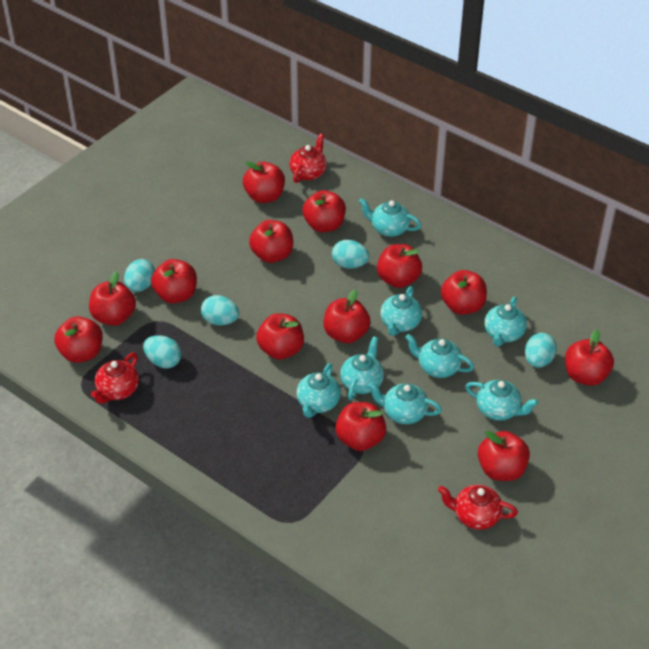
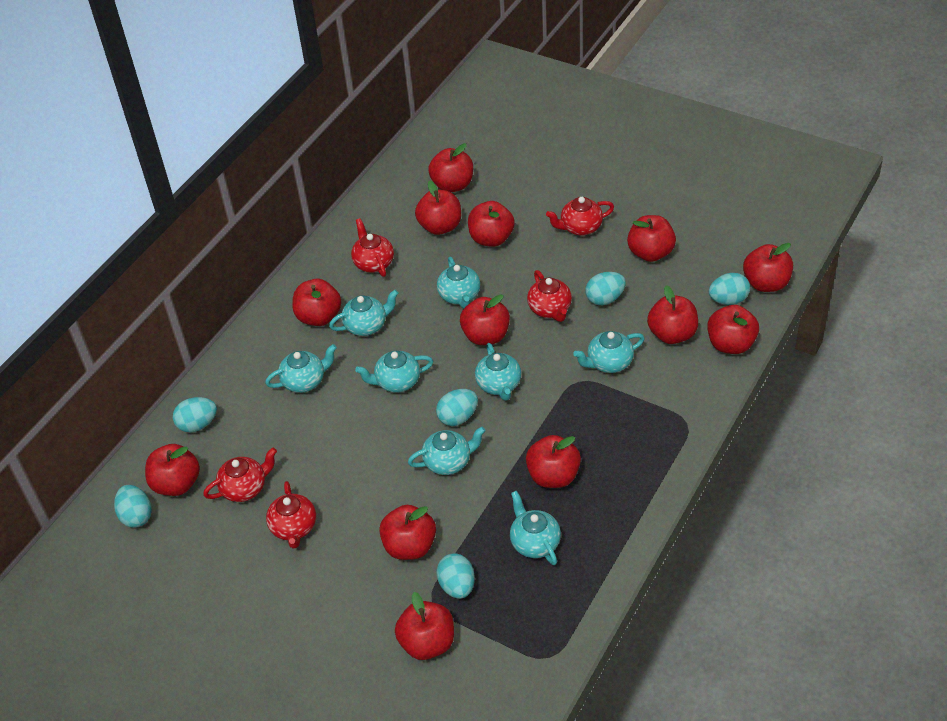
red teapot: [91,352,139,404] [289,134,327,183] [438,485,518,530] = 3 -> [203,448,277,502] [266,481,316,549] [351,218,394,277] [527,270,572,322] [546,197,614,235] = 5
turquoise egg: [124,259,155,292] [143,335,182,368] [201,295,239,325] [332,240,369,268] [525,333,557,368] = 5 -> [114,485,152,528] [173,397,217,432] [436,389,478,426] [436,553,475,599] [585,272,626,305] [709,273,750,305] = 6

